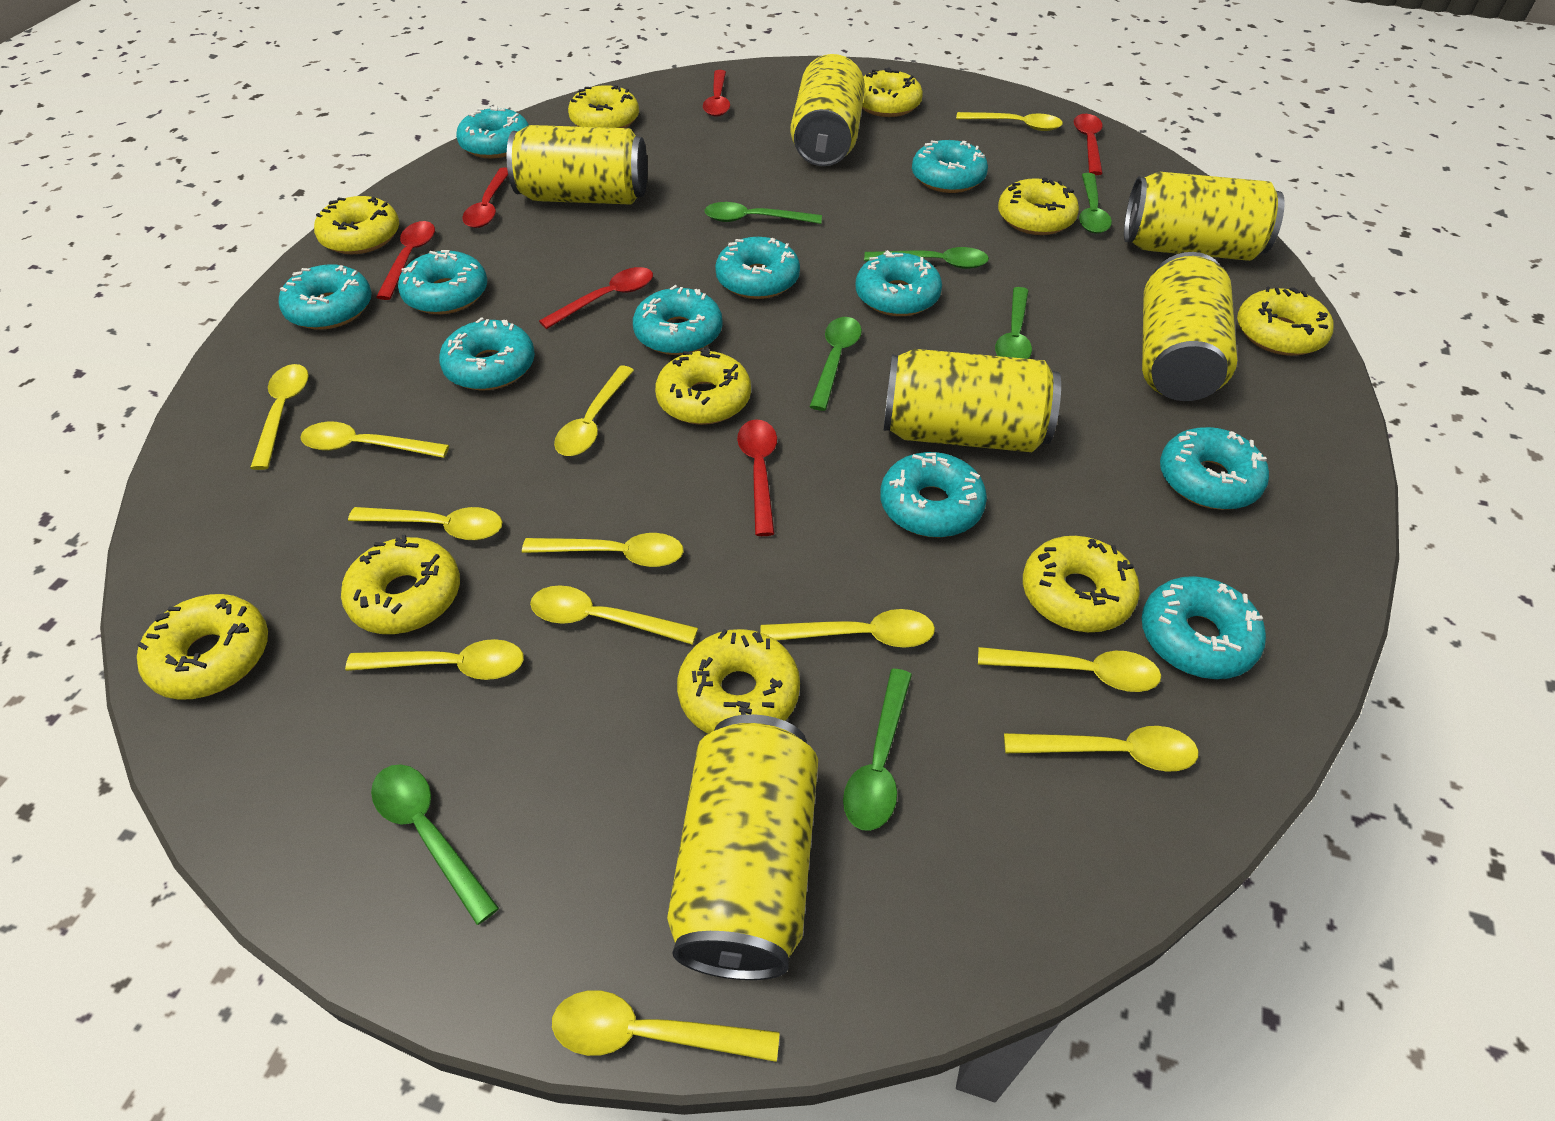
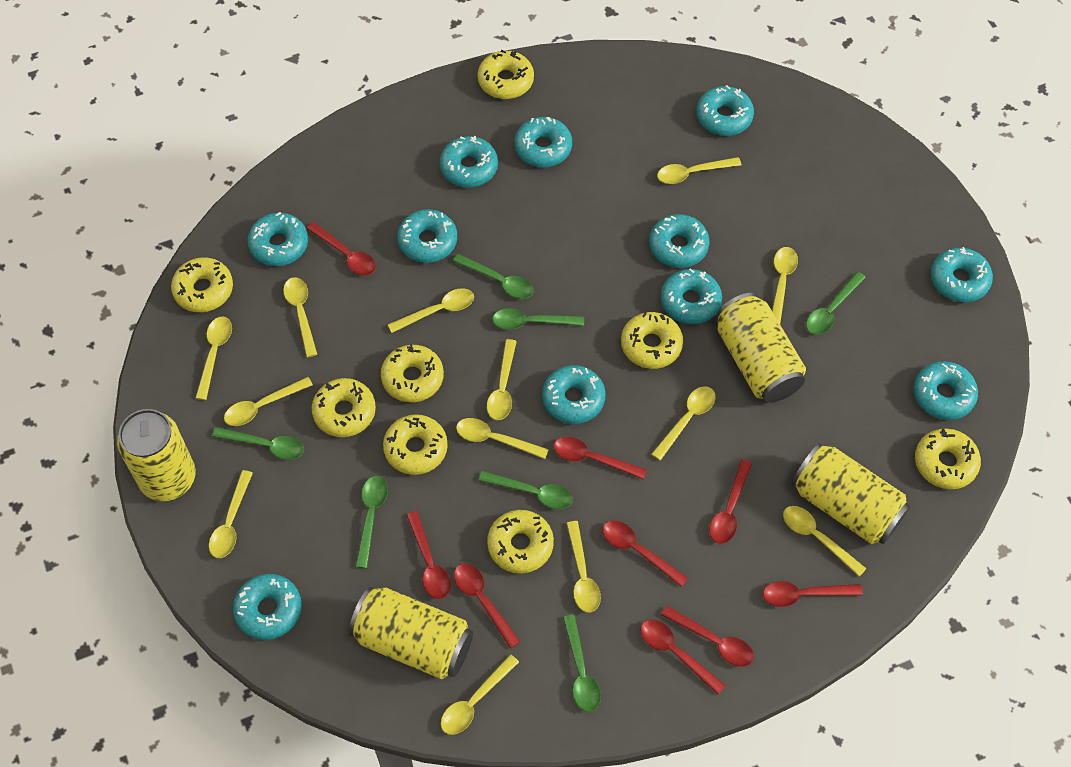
red spoon: [376,221,435,300] [462,168,508,228] [539,267,653,329] [703,70,730,117] [737,419,777,536] [1074,114,1103,175] = 6 -> [306,222,376,276] [406,511,451,599] [454,564,521,648] [554,437,647,479] [603,521,688,587] [640,619,726,694] [661,606,754,667] [709,459,752,544] [763,581,863,607] = 9
yellow can: [507,125,647,205] [667,714,818,980] [791,54,865,166] [884,349,1061,452] [1124,172,1285,261] [1142,252,1237,401] = 6 -> [117,409,196,501] [349,587,473,679] [716,293,806,403] [792,443,910,545] = 4
yellow donut: [137,594,268,700] [314,196,399,254] [341,535,460,634] [568,85,639,128] [655,348,751,425] [677,629,800,734] [862,67,923,117] [998,178,1079,235] [1023,536,1140,632] [1237,286,1333,356] = 10 -> [171,257,233,312] [312,378,376,437] [381,344,444,402] [383,414,448,475] [477,50,534,99] [487,510,554,573] [621,312,683,369] [915,429,981,489] = 8
yellow spoon: [250,364,309,470] [300,422,449,458] [345,639,524,680] [348,507,502,540] [522,533,684,567] [530,585,698,644] [552,990,780,1062] [554,366,634,456] [760,609,935,648] [956,112,1063,131] [978,647,1161,692] [1004,726,1198,772] = 12 -> [196,317,232,400] [209,470,253,558] [224,377,313,426] [283,277,318,357] [388,288,474,333] [441,654,519,735] [456,418,549,459] [487,339,517,420] [566,521,601,613] [651,386,716,461] [657,157,741,184] [772,247,798,324] [783,506,867,577] = 13

